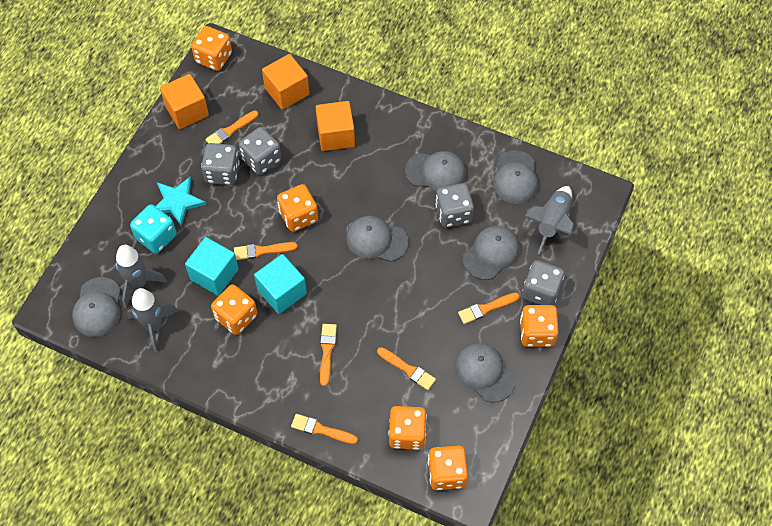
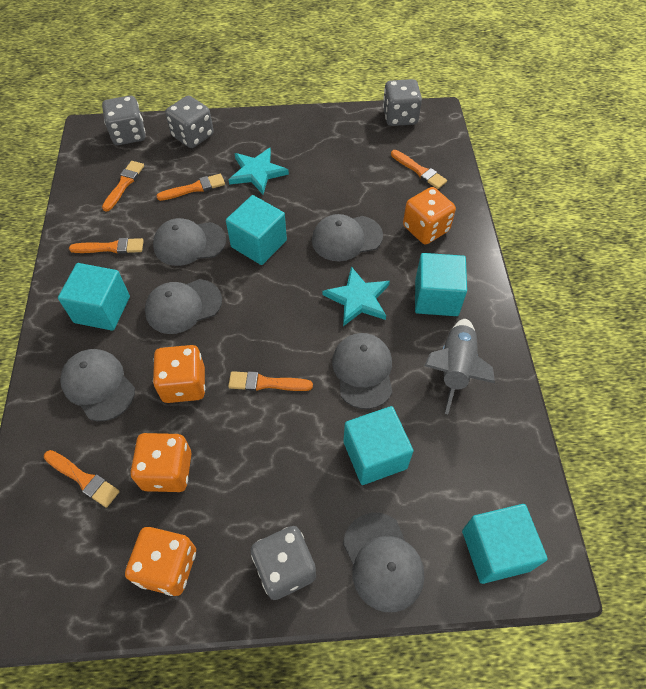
grey rocket: [116,245,167,308] [127,288,178,353] [524,186,574,255] = 3 -> [425,319,495,414] = 1
orange cube: [160,74,209,129] [262,54,309,110] [316,101,355,151] = 3 -> none = 0
orange dice: [191,26,232,71] [211,284,257,335] [277,184,318,232] [388,406,427,450] [428,446,468,490] [520,305,559,347] = 6 -> [125,527,196,596] [131,433,192,492] [153,345,205,403] [403,187,456,244] = 4
turquoise cube: [185,237,239,296] [254,254,307,314] = 2 -> [58,263,130,331] [226,195,287,265] [343,406,414,485] [415,253,467,316] [462,504,548,584] = 5
turquoise dice: [130,204,177,253] = 1 -> none = 0
turquoise star: [156,176,206,227] = 1 -> [229,148,289,194] [323,267,390,326] = 2

